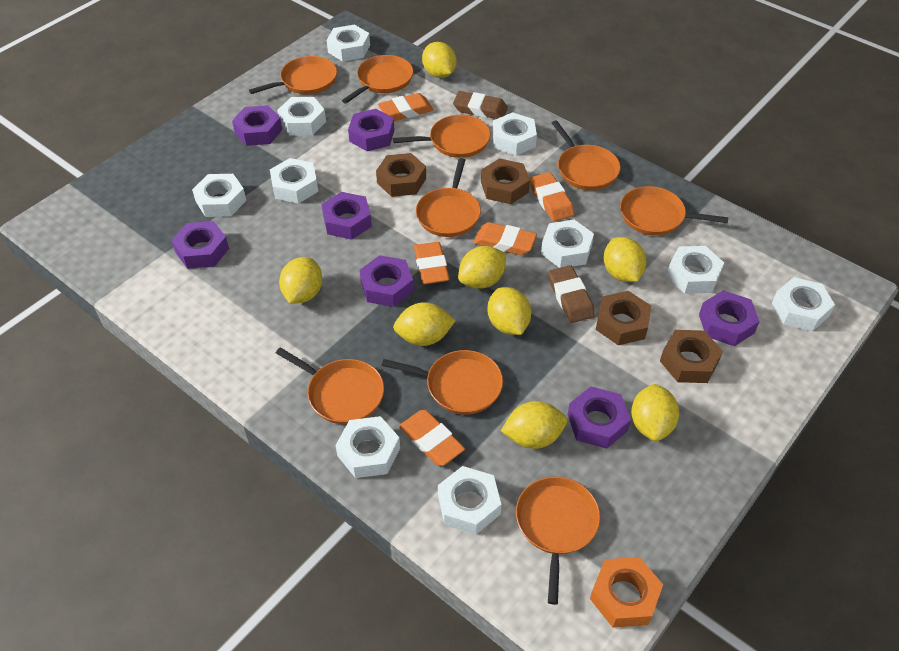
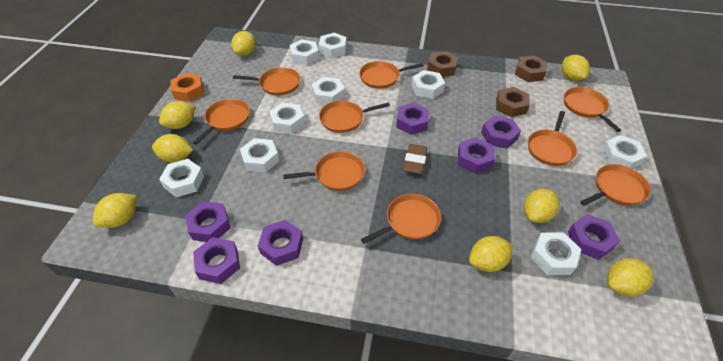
brown eraser: [453,91,508,119] [548,265,595,323] = 2 -> [403,144,428,174] = 1
brown nut: [376,153,426,197] [481,158,530,204] [596,291,651,345] [660,330,723,383] = 4 -> [427,51,458,77] [496,87,530,117] [515,56,548,82] = 3
orange eraser: [378,93,433,121] [399,410,465,466] [414,242,450,284] [473,222,537,255] [530,172,574,222] = 5 -> none = 0
white nut: [192,174,246,217] [270,158,318,204] [277,97,326,136] [327,24,370,62] [335,416,400,478] [438,466,501,535] [492,112,537,156] [541,220,594,268] [666,246,724,294] [772,277,835,331] = 10 -> [159,159,204,197] [240,138,279,173] [269,103,305,134] [290,39,319,65] [312,77,345,105] [319,33,347,58] [412,70,445,99] [531,232,581,275] [601,135,647,169] = 9

